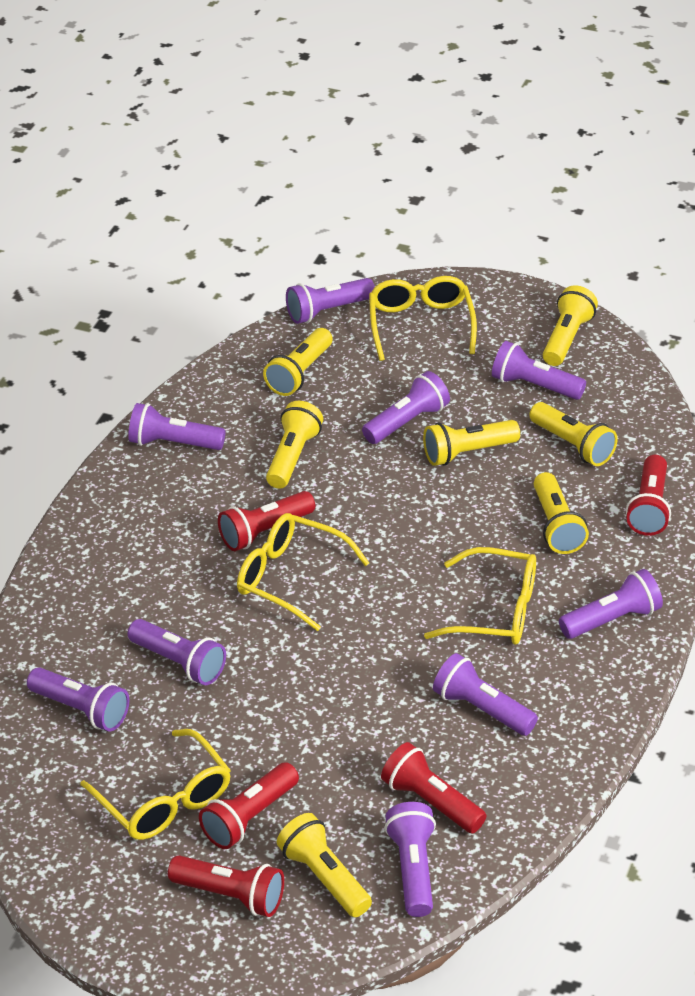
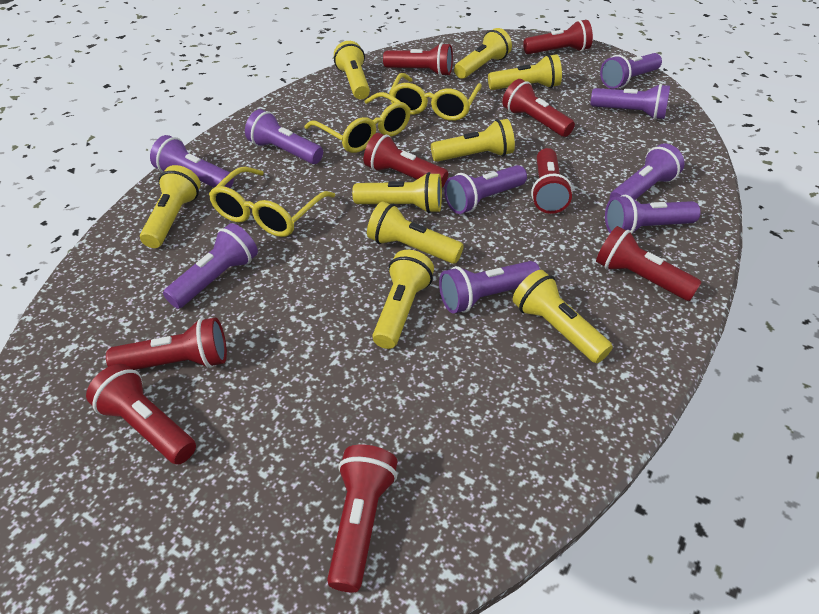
red flashlight: [168,855,284,917] [199,762,299,849] [218,491,315,551] [381,742,486,833] [626,455,671,536] = 5 -> [86,364,196,465] [106,317,227,370] [327,445,398,592] [364,133,448,187] [383,43,453,76] [502,79,575,137] [523,20,593,54] [531,148,573,214] [596,226,702,301] = 9
yellow flashlight: [263,328,332,396] [266,401,323,489] [277,813,372,917] [423,420,520,466] [529,402,618,466] [534,472,589,554] [543,285,598,366] = 7 -> [140,165,201,248] [334,41,370,100] [352,172,442,213] [367,201,464,264] [372,250,434,349] [431,119,515,162] [454,28,512,79] [488,54,562,90] [512,270,613,363] = 9
yellow glasses: [80,729,231,840] [237,513,369,631] [369,276,477,361] [424,547,536,645] = 4 -> [209,167,335,237] [305,92,410,153] [389,73,482,121] = 3

